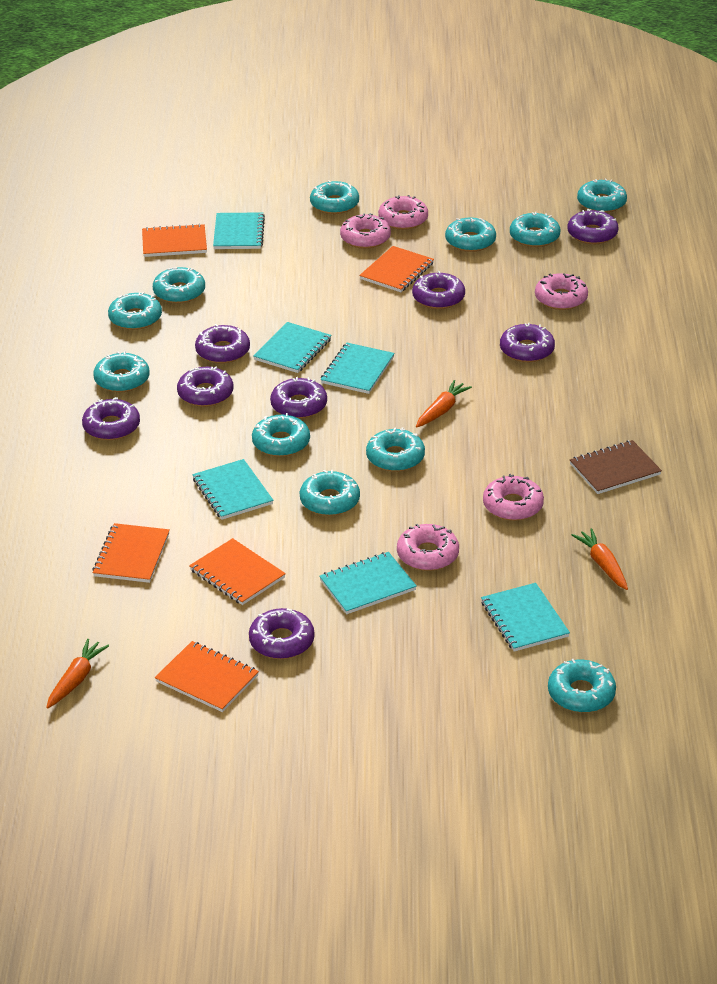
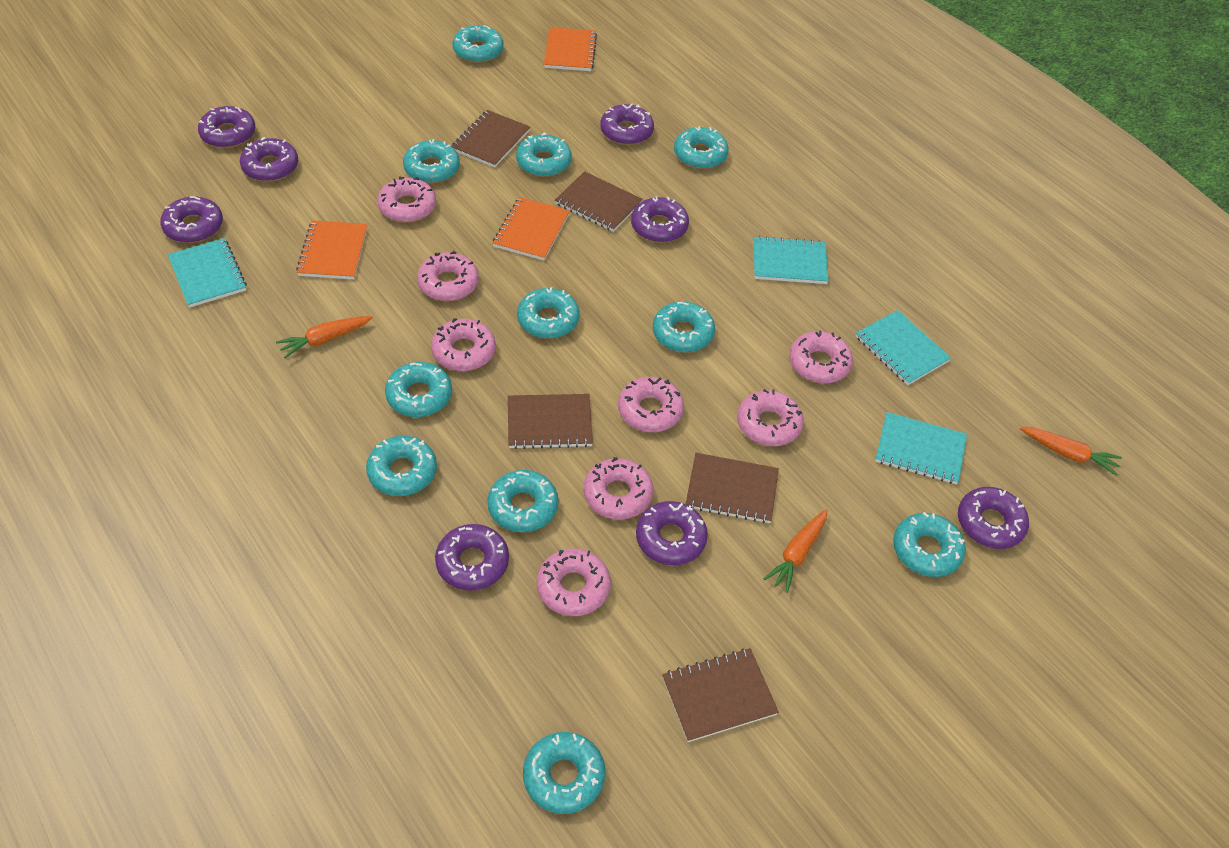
brown notebook: [570,440,662,494] = 1 -> [452,110,530,167] [508,394,593,449] [555,171,643,232] [662,648,779,742] [686,453,779,523] = 5
orange notebook: [92,523,170,583] [142,224,207,257] [155,641,259,712] [189,538,286,605] [359,246,434,292] = 5 -> [296,220,367,279] [493,197,570,260] [544,27,597,71] = 3
pink donut: [340,213,391,249] [378,195,428,230] [397,524,459,571] [483,474,544,521] [535,273,588,310] = 5 -> [378,176,436,223] [417,251,479,301] [431,318,496,371] [537,548,611,616] [584,457,653,520] [618,377,684,432] [737,389,804,446] [789,330,853,383] = 8
turquoise notebook: [193,459,273,520] [213,212,265,249] [253,322,331,373] [319,552,417,614] [321,343,394,394] [481,583,570,652] = 6 -> [168,238,247,308] [753,236,829,284] [856,310,951,385] [875,412,967,484] = 4

